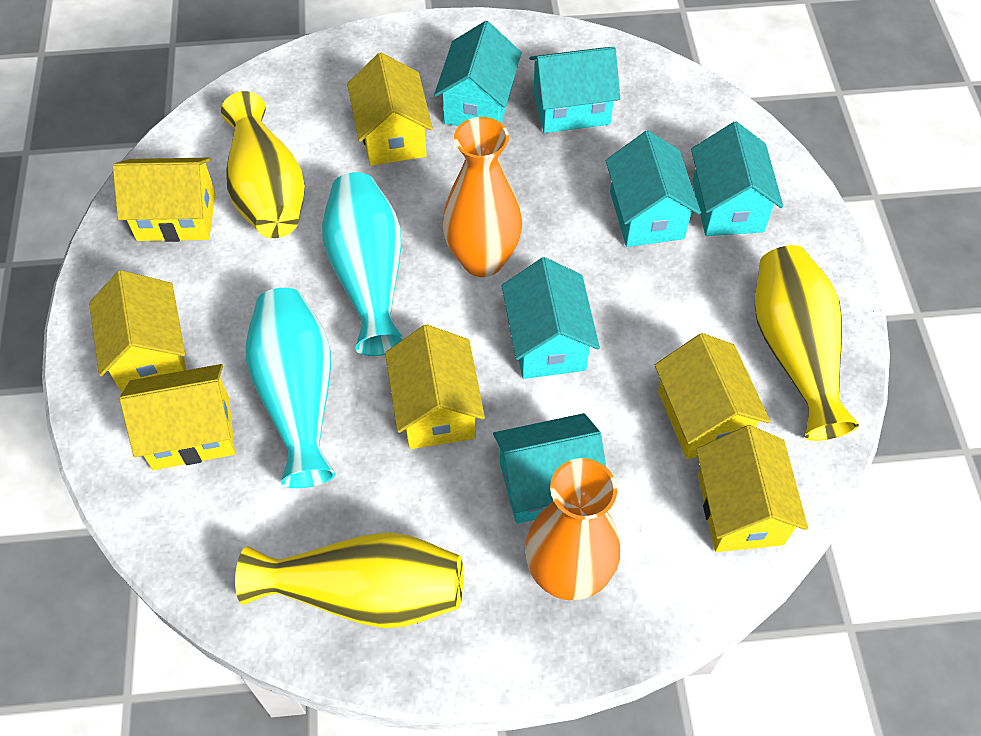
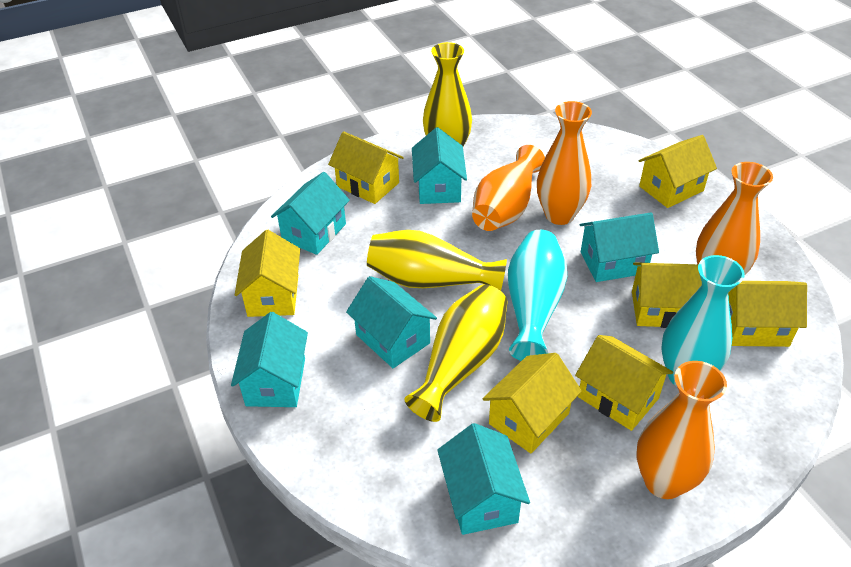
orange vase: [442,117,522,277] [525,458,620,601] = 2 -> [472,145,545,231] [537,101,592,225] [637,361,727,499] [696,162,773,274] = 4

